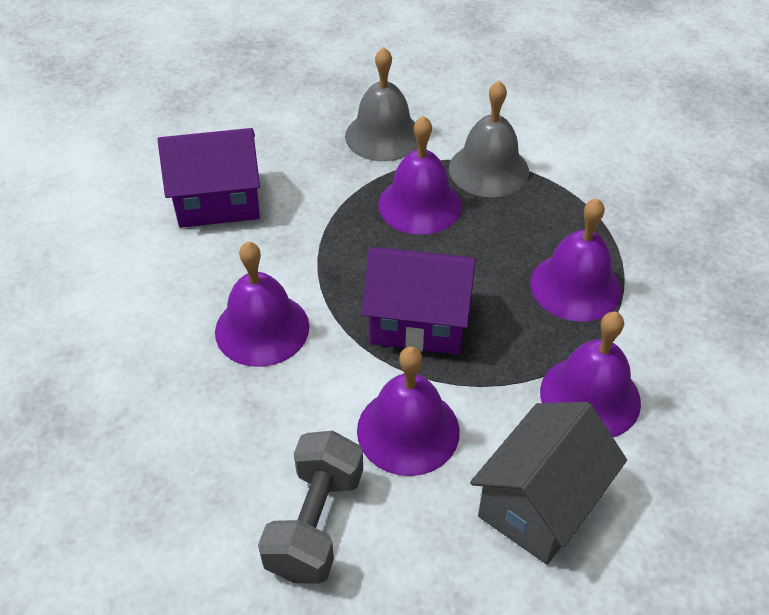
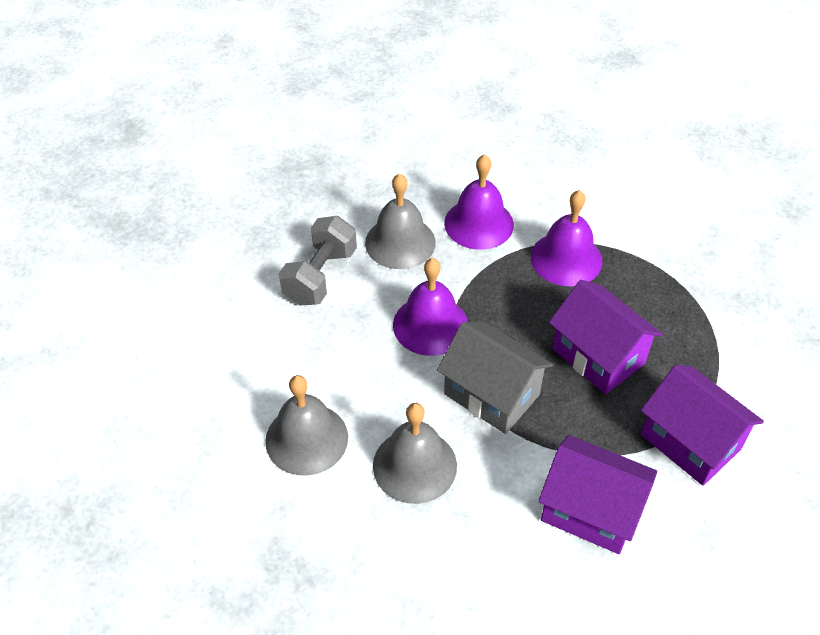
grey bell: [345,47,418,161] [449,80,529,197] = 2 -> [265,375,348,476] [365,173,436,269] [373,403,457,504] = 3
purple bell: [215,241,309,367] [357,347,460,476] [378,116,462,235] [530,198,621,322] [540,312,641,437] = 5 -> [393,258,468,356] [444,154,514,250] [531,190,602,286] = 3
purple house: [158,128,260,228] [362,247,476,355] = 2 -> [538,435,657,554] [549,280,663,394] [641,365,764,486] = 3

